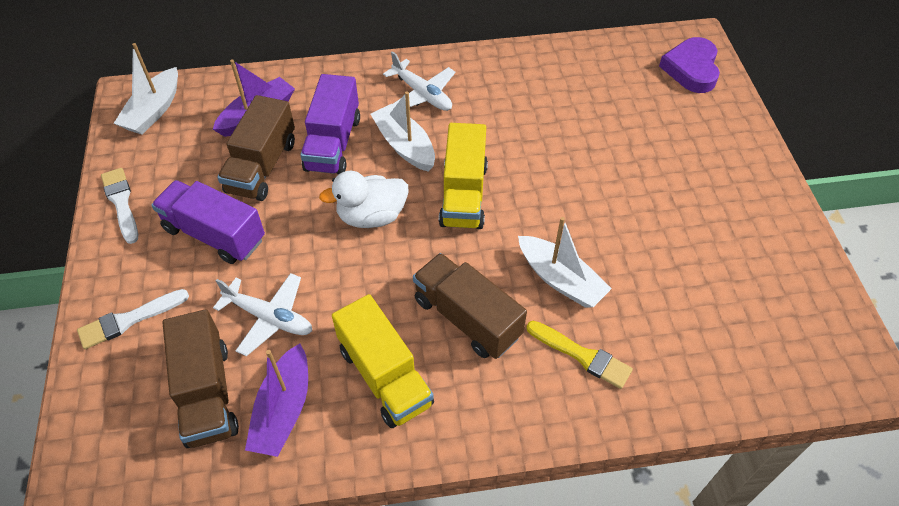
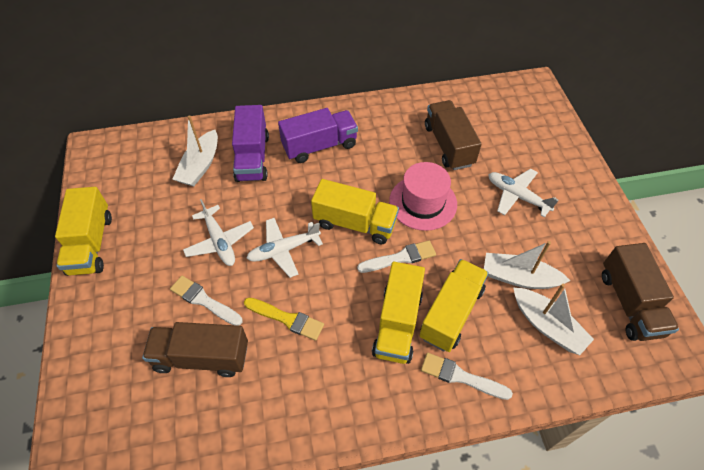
pink hat: none = 0 -> [389,162,457,231] = 1
purple boat: [213,59,295,137] [245,343,308,457] = 2 -> none = 0
purple heart: [659,37,720,93] = 1 -> none = 0
white brush: [77,289,189,349] [101,168,138,244] = 2 -> [170,276,243,326] [357,240,436,273] [421,353,513,400] = 3
white duck: [319,171,408,228] = 1 -> none = 0
white plane: [213,273,312,356] [383,51,455,111] = 2 -> [183,199,254,266] [246,218,323,278] [488,169,559,218] = 3
yellow truck: [332,294,434,428] [439,123,488,229] = 2 -> [55,187,112,276] [311,179,399,244] [372,262,425,364] [419,259,489,352] = 4

